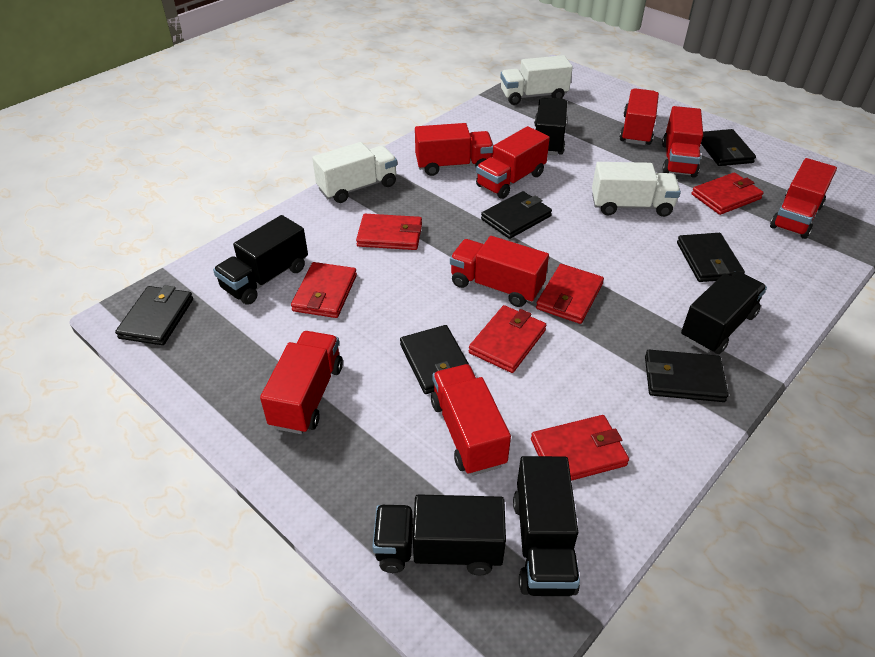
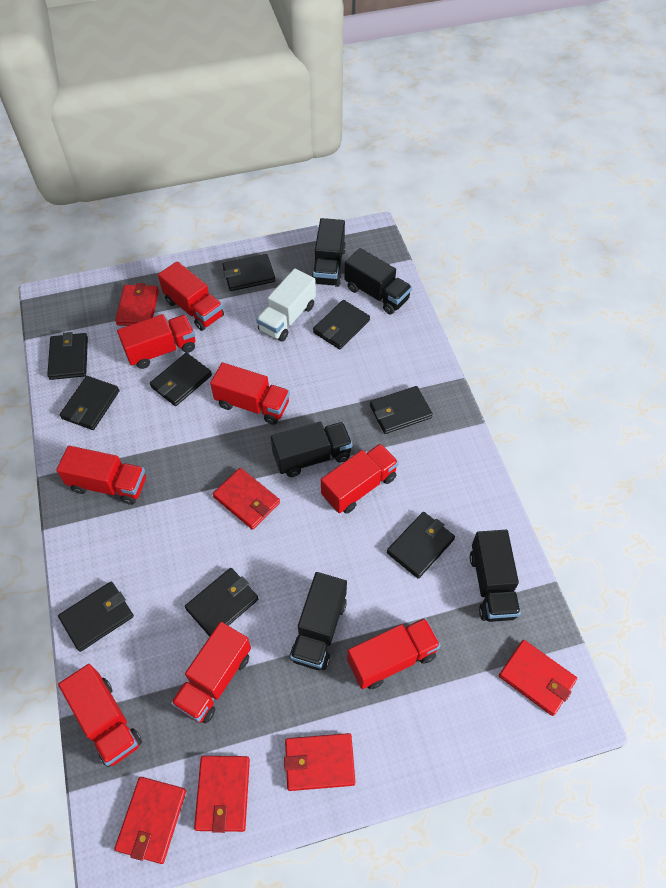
black wallet: [115,285,193,345] [400,325,469,394] [481,191,552,239] [645,350,728,402] [677,233,745,282] [701,129,756,166] = 6 -> [47,332,88,380] [58,582,134,652] [60,376,120,430] [150,353,212,406] [185,568,259,637] [222,254,275,291] [313,300,370,349] [370,386,433,434] [387,512,455,579] = 9
white truck: [312,142,397,203] [500,55,573,105] [592,162,681,217] = 3 -> [256,268,316,342] = 1

